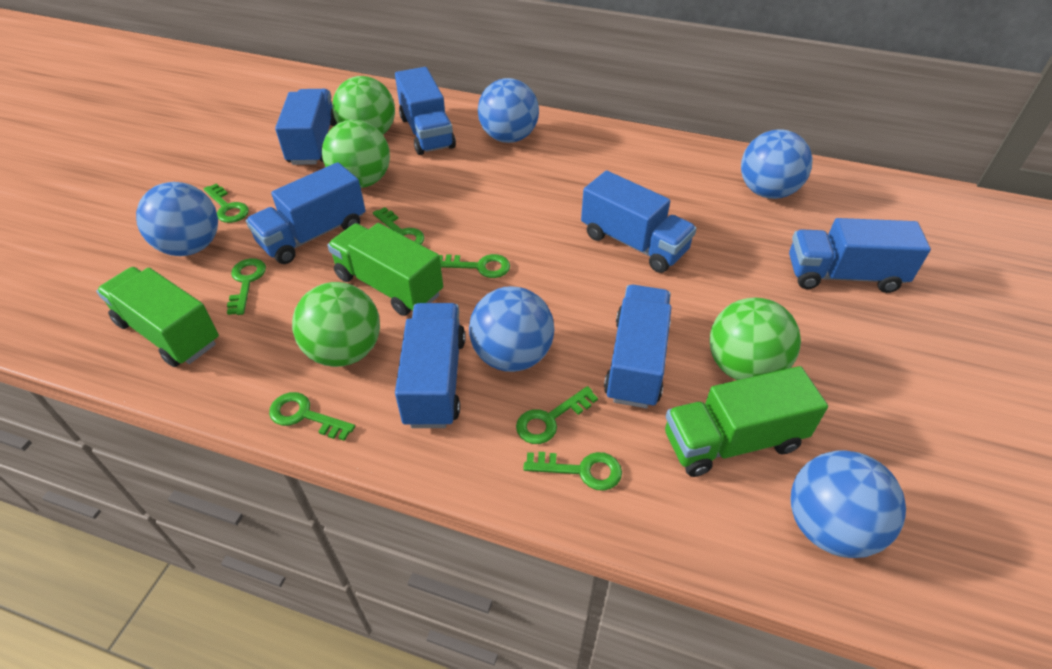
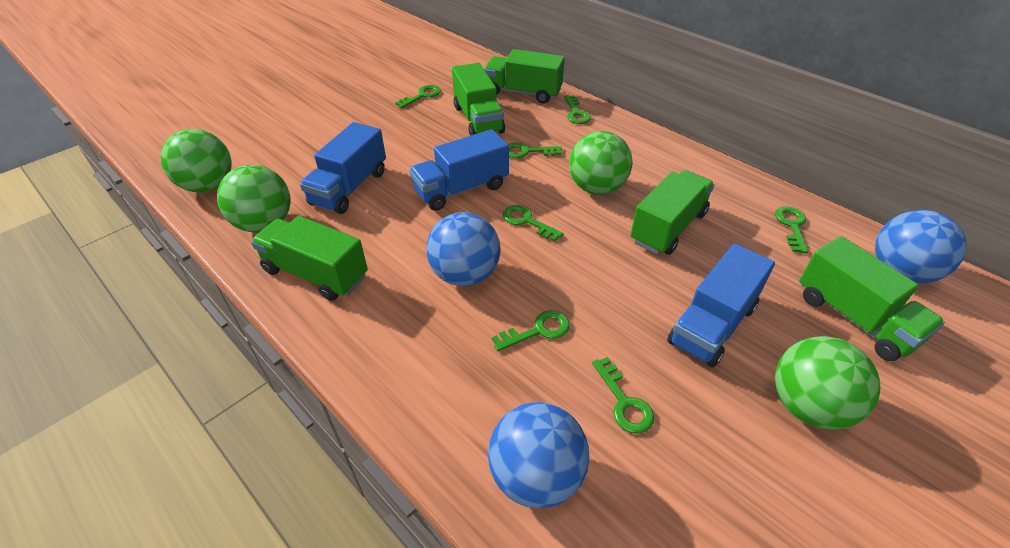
blue ball: [136,182,218,256] [469,286,554,372] [478,78,539,143] [741,129,812,199] [791,450,906,558] = 5 -> [426,212,500,286] [488,402,589,508] [875,210,967,284] = 3
blue truck: [246,162,366,264] [275,89,337,165] [395,67,456,155] [395,303,465,428] [581,171,697,273] [604,285,671,408] [789,218,931,293] = 7 -> [300,122,386,214] [409,129,509,211] [667,243,775,367] = 3
green truck: [97,267,219,367] [327,223,443,316] [665,366,828,477] = 3 -> [251,216,368,301] [452,63,505,136] [484,49,565,104] [630,170,715,255] [799,236,945,361] = 5

